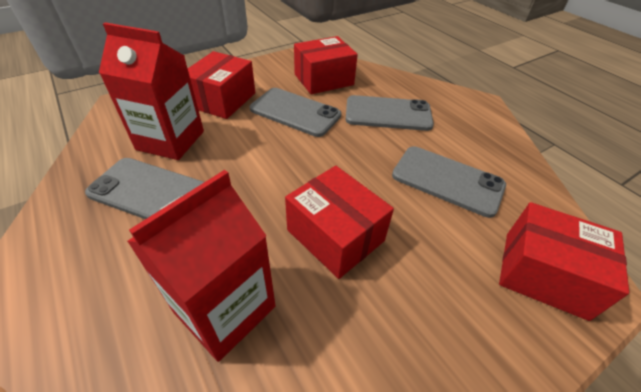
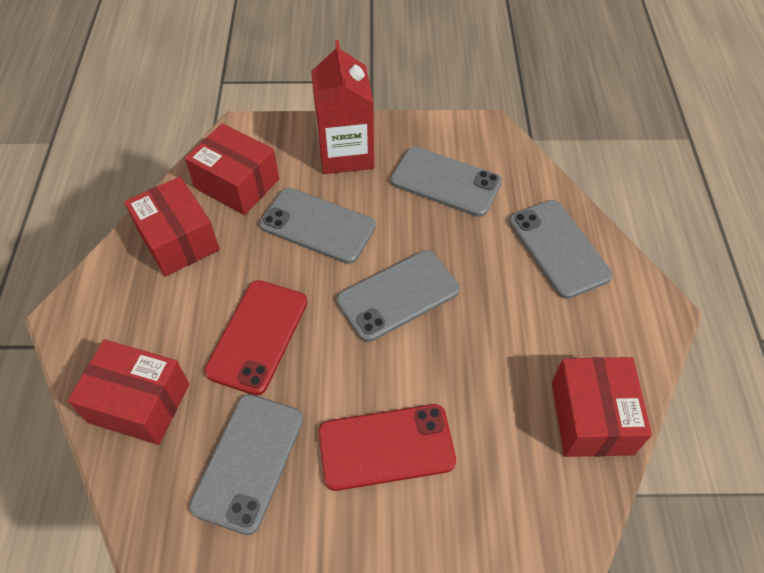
grey phone: [85,158,204,219] [250,88,341,137] [346,95,434,131] [392,146,506,218] = 4 -> [189,394,303,535] [260,188,376,264] [337,250,460,342] [391,147,502,217] [509,200,613,299] = 5
red carton: [99,22,204,160] [127,170,275,362] = 2 -> [311,40,374,174] = 1
red phone: none = 0 -> [204,280,307,395] [318,404,456,491] = 2

